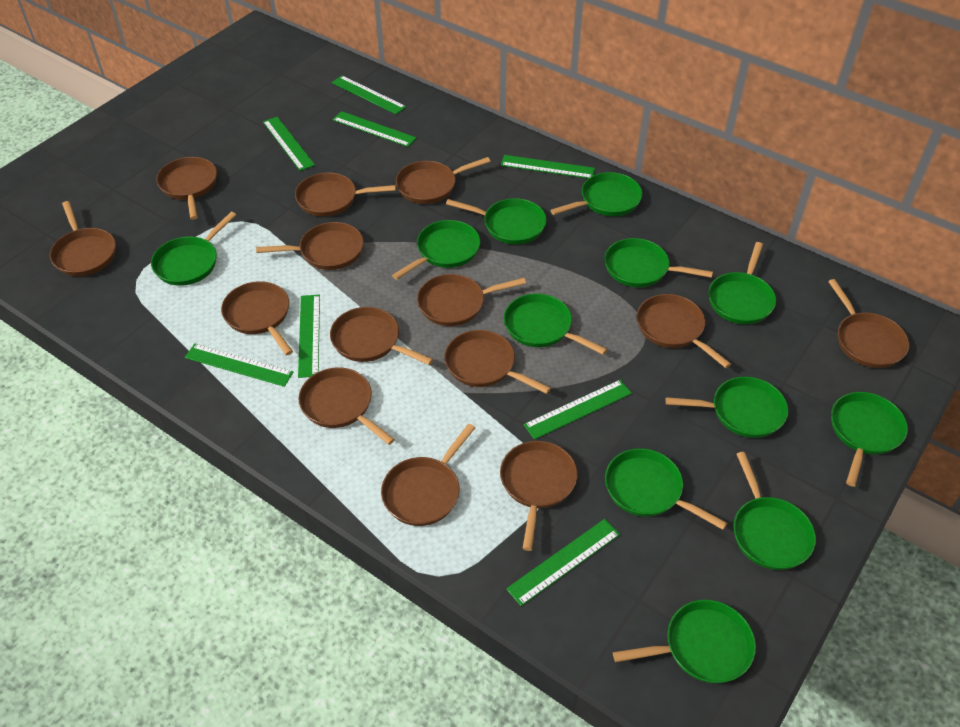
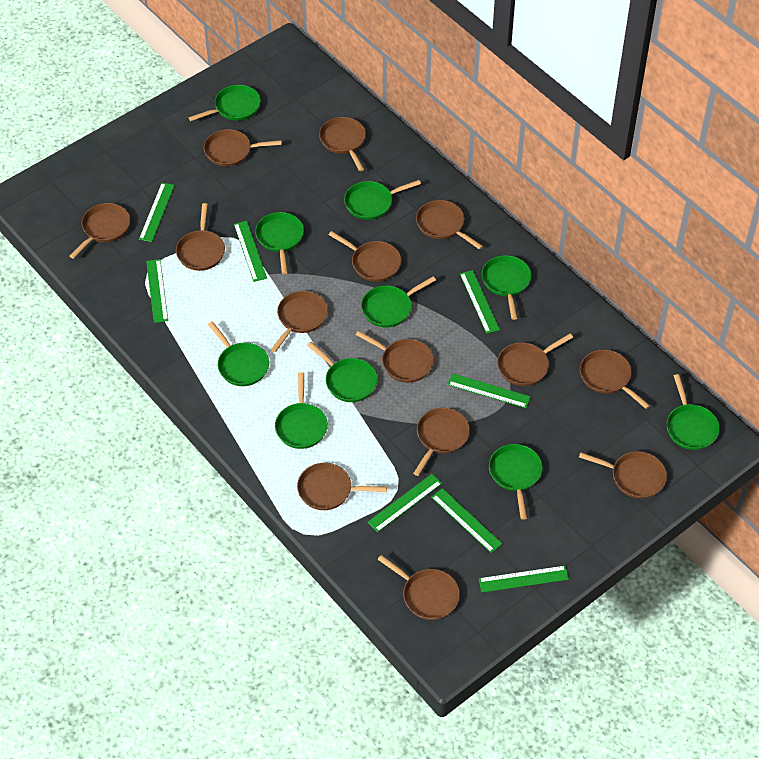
green pan: [151,212,236,286] [392,220,480,280] [446,198,547,244] [504,293,607,355] [551,172,642,216] [604,238,713,287] [605,448,727,530] [613,600,756,683] [666,377,788,438] [708,242,776,324] [733,452,816,570] [831,392,908,487] = 12 -> [189,85,261,121] [208,321,269,386] [255,212,304,274] [275,372,328,449] [307,342,377,402] [344,180,421,220] [361,276,436,327] [482,255,531,320] [489,444,543,520] [666,374,720,450] = 10

